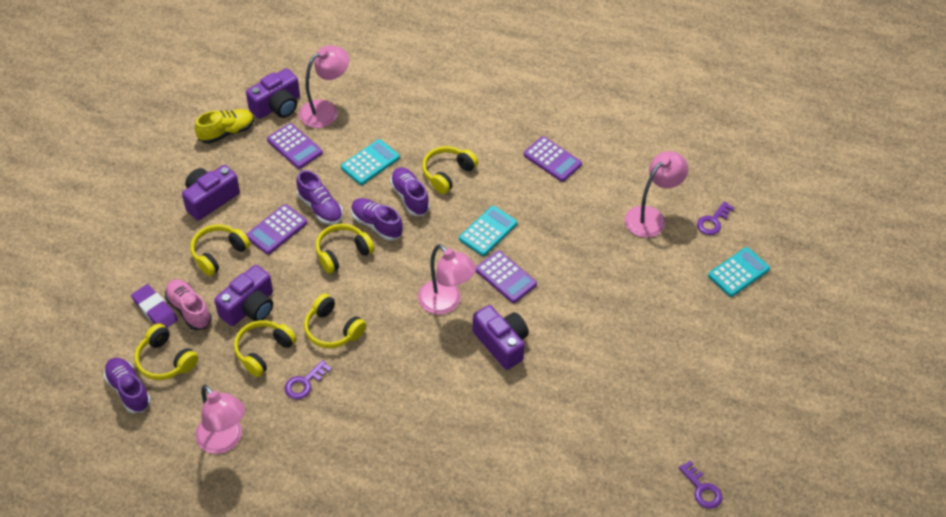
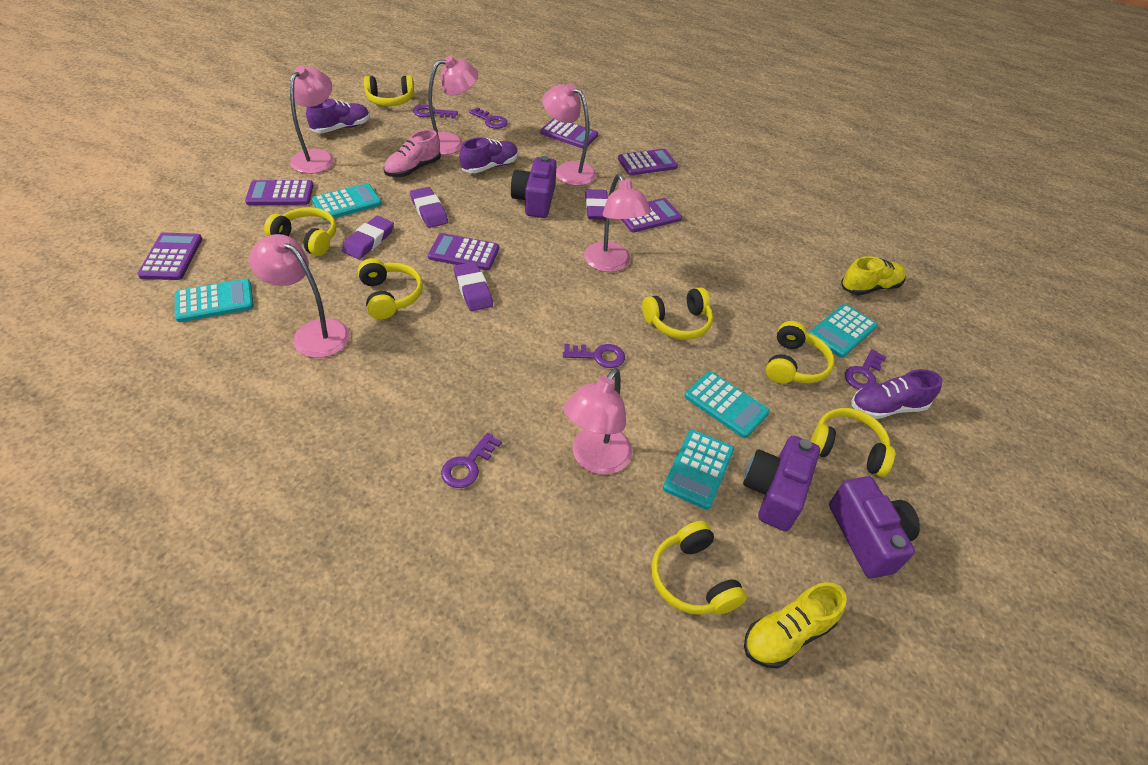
pink lamp: [195,385,245,454] [299,45,349,128] [418,244,476,315] [624,151,688,238] = 4 -> [249,234,350,358] [290,66,334,174] [428,56,478,155] [542,83,596,186] [564,368,632,475] [584,173,651,272] = 6
purple calculator: [246,204,307,254] [267,123,323,169] [476,251,537,303] [523,136,582,182] = 4 -> [137,233,202,280] [245,180,314,205] [428,233,499,271] [540,118,598,149] [618,148,678,176] [621,198,682,232] = 6
purple camera: [182,165,240,221] [214,265,273,326] [246,68,300,119] [473,305,529,370] = 4 -> [511,156,557,218] [743,436,820,531] [829,476,920,579] = 3
purple eraser: [131,284,178,328] = 1 -> [342,216,394,259] [410,187,448,228] [454,262,493,311] [585,189,608,220] = 4
purple key: [284,360,332,399] [679,461,723,509] [697,202,734,235] = 3 -> [413,104,458,119] [441,433,502,488] [469,107,508,129] [563,344,625,368] [845,349,886,390] = 5
purple shoe: [103,358,151,413] [296,170,343,225] [351,198,403,241] [390,167,430,216] = 4 -> [306,99,370,133] [460,137,518,173] [851,369,943,419] = 3
turquoise calculator: [341,139,400,185] [459,206,517,256] [708,247,770,297] = 3 -> [175,279,254,322] [312,183,382,220] [663,429,734,510] [684,371,770,438] [809,304,877,358] = 5
yellow headphones: [134,323,198,380] [190,224,250,276] [234,320,297,377] [304,294,366,348] [315,224,374,274] [422,146,478,194] = 6 -> [264,207,336,256] [358,258,423,320] [364,76,414,106] [642,287,713,340] [652,521,747,615] [766,321,834,384] [810,408,895,477] = 7
yellow shoe: [195,109,254,144] = 1 -> [744,582,847,668] [841,256,906,296] = 2

